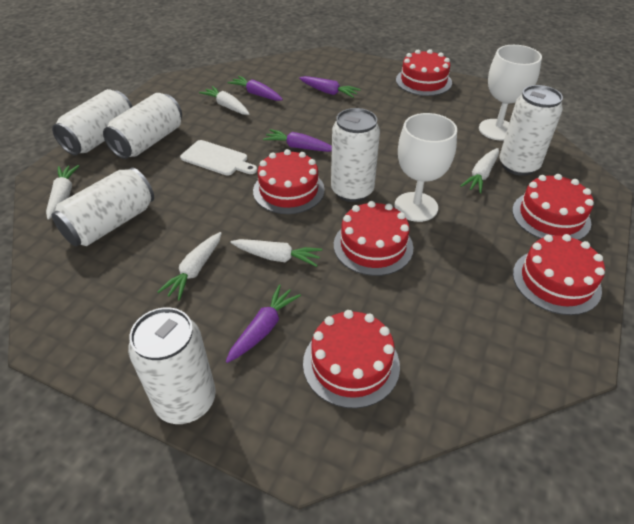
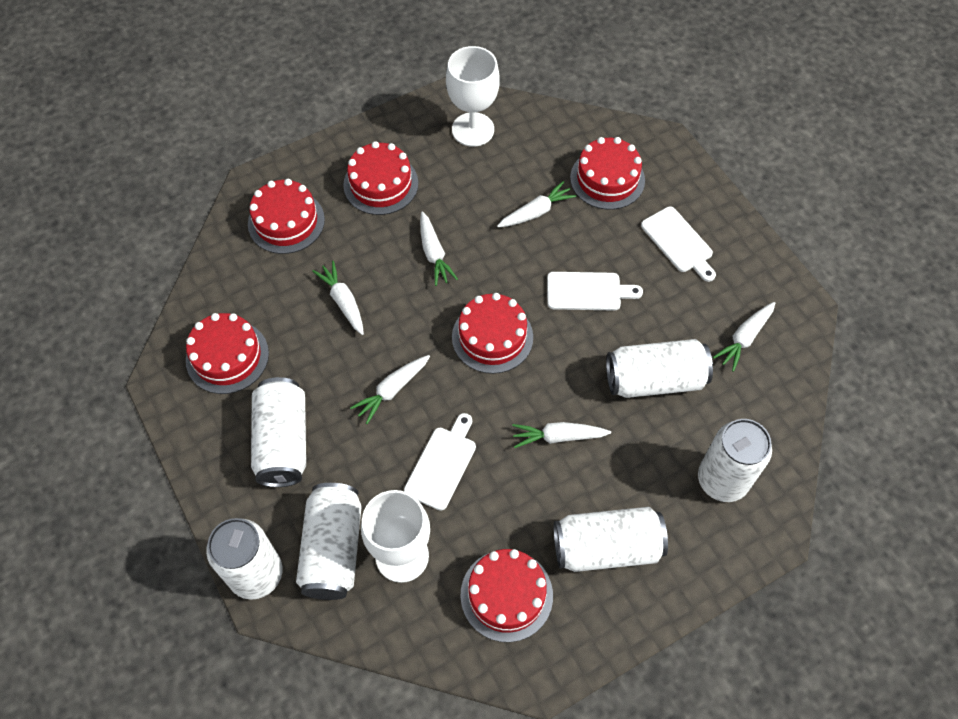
purple carrot: [226,284,301,363] [228,76,283,101] [263,129,332,152] [299,76,361,98] = 4 -> none = 0
white carrot: [46,165,79,220] [157,232,222,301] [199,86,249,115] [230,239,322,267] [460,148,499,194] = 5 -> [312,261,364,335] [350,355,430,424] [420,211,458,286] [497,181,576,227] [512,422,611,448] [713,302,775,372] = 6
white cutting board: [180,140,257,175] = 1 -> [404,413,476,511] [547,272,643,311] [641,207,716,282] = 3

